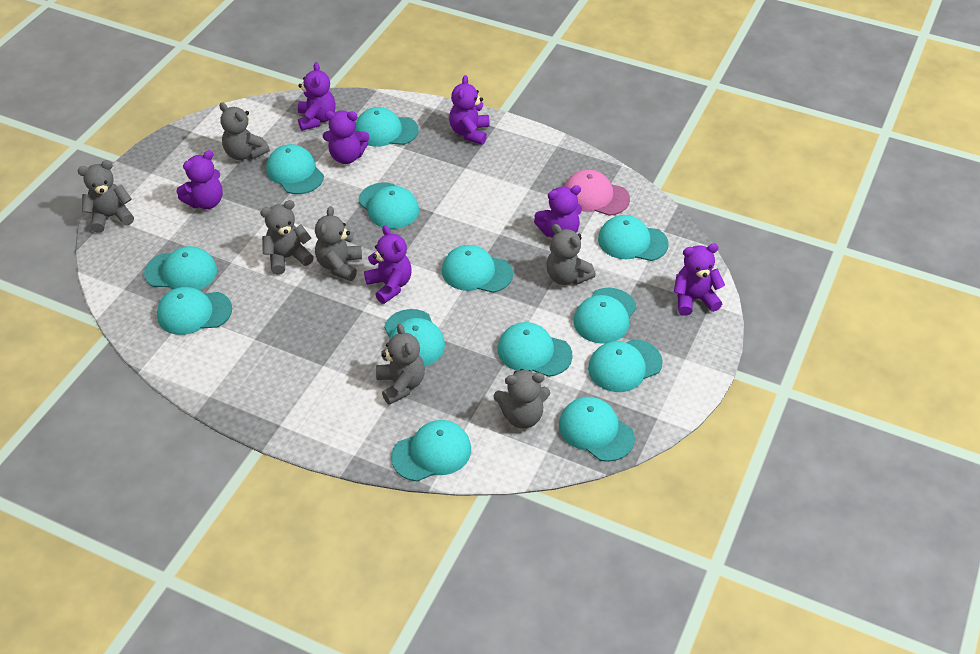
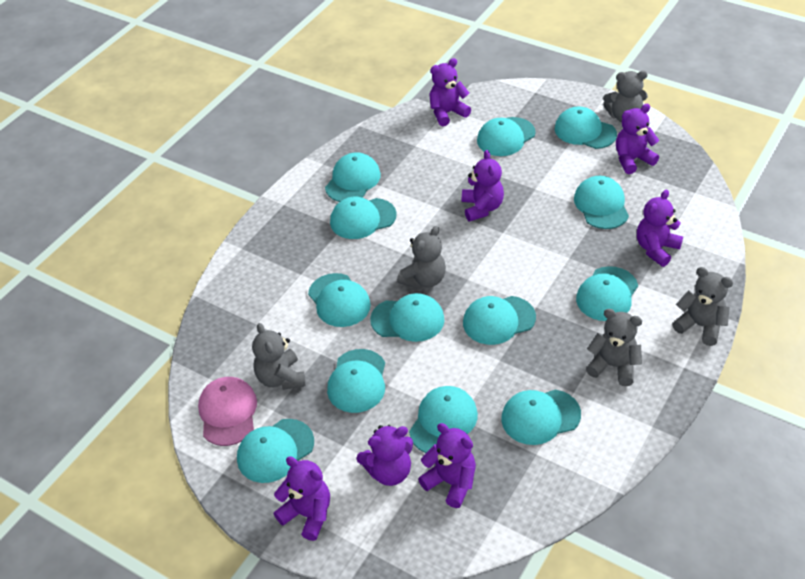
grey teddy bear: [77,160,134,233] [219,102,270,160] [260,200,314,275] [315,206,362,281] [376,324,425,405] [494,369,550,428] [546,224,596,285] = 7 -> [252,323,306,390] [397,226,446,289] [586,309,642,386] [603,71,648,122] [672,267,733,346] = 5

